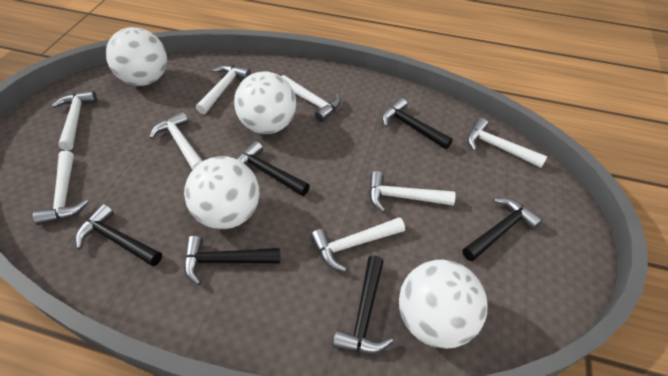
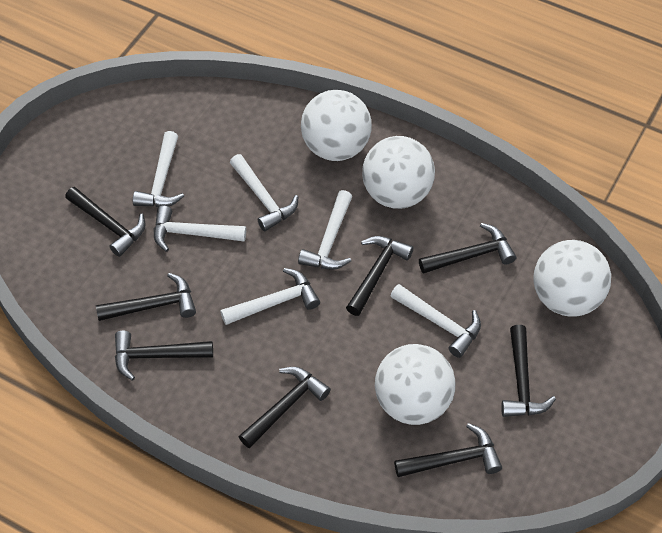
black hammer: [76,204,162,266] [184,236,280,285] [237,141,310,196] [332,256,393,354] [382,98,453,149] [462,198,543,261] = 6 -> [65,187,146,257] [96,273,196,321] [115,331,213,381] [239,367,331,448] [346,236,414,316] [394,423,502,477] [419,223,516,274] [501,325,556,417] = 8
white hammer: [33,150,88,225] [52,91,97,150] [149,111,203,170] [196,65,251,114] [282,75,341,122] [311,217,405,272] [369,171,456,213] [467,118,547,168] = 8 -> [133,131,184,207] [154,205,246,252] [220,268,320,325] [230,154,298,231] [298,190,352,270] [391,284,481,358] = 6

